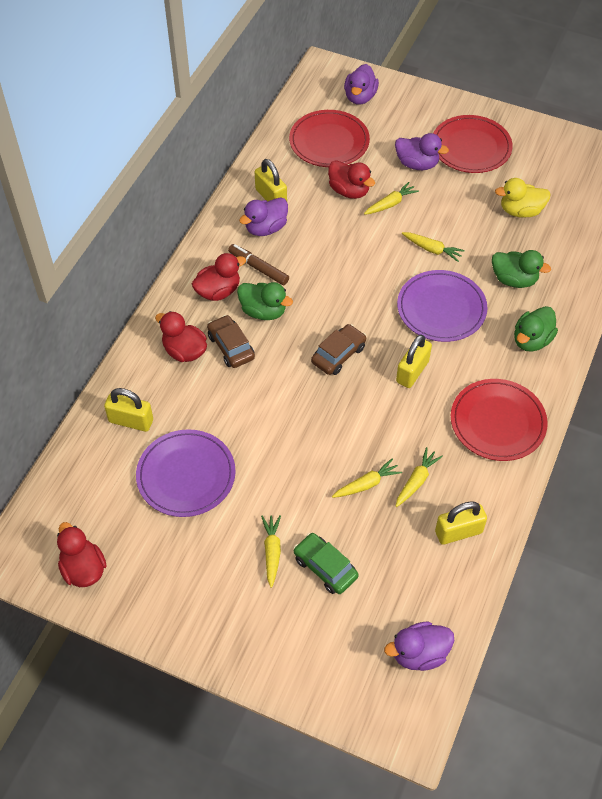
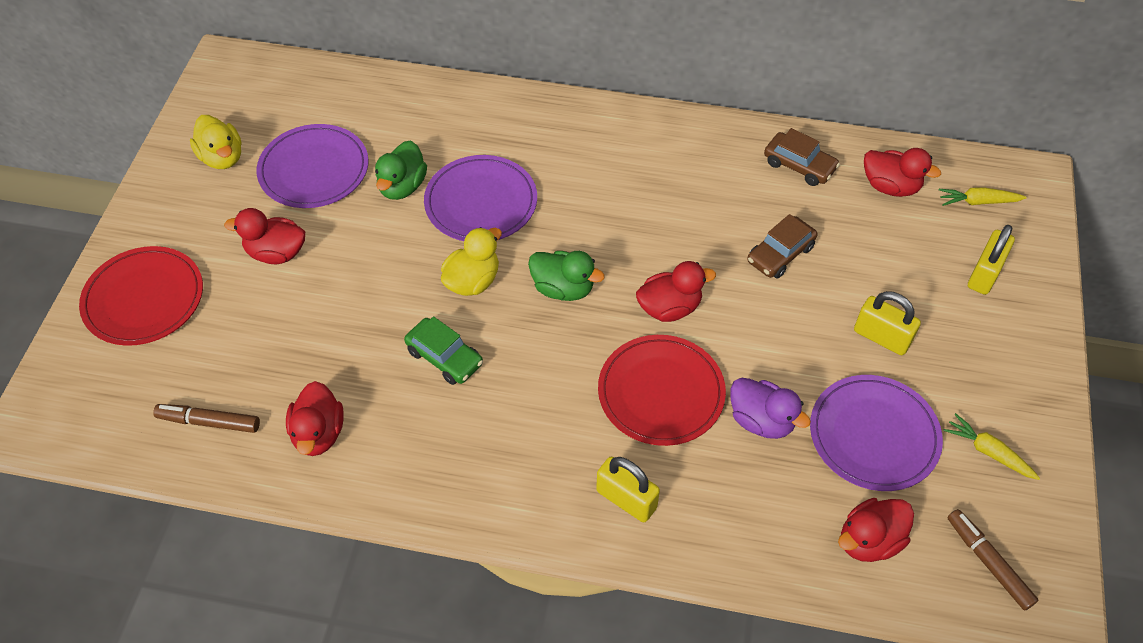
brown marker: [228,244,289,285] = 1 -> [153,404,260,433] [947,509,1038,610] = 2
green duck: [237,282,293,320] [492,250,551,288] [514,306,558,351] = 3 -> [375,141,427,200] [528,251,605,301] = 2
purple duck: [239,197,288,236] [344,64,379,105] [384,621,454,671] [395,133,449,170] = 4 -> [730,378,811,439] = 1
purple plate: [136,429,236,517] [397,270,487,342] = 2 -> [256,124,369,208] [424,155,537,241] [810,375,943,491] = 3
red duck: [57,522,107,587] [155,311,207,362] [192,253,246,301] [328,160,375,199] = 4 -> [224,208,305,264] [286,381,344,456] [636,261,716,322] [838,498,914,562] [864,148,941,197] = 5
red plate: [289,110,370,167] [433,115,513,173] [451,379,548,461] = 3 -> [79,246,203,346] [598,335,726,446] = 2
yellow carrot: [261,515,281,588] [332,458,402,498] [364,182,419,215] [396,447,443,507] [402,232,465,262] = 5 -> [939,187,1027,206] [944,413,1040,480] = 2
yellow duck: [495,178,551,218] = 1 -> [190,115,242,169] [441,227,502,296] = 2
yellow padlock: [104,388,153,432] [255,159,287,202] [396,334,432,388] [435,501,487,545] = 4 -> [596,457,660,522] [854,291,921,355] [968,225,1015,295] = 3

